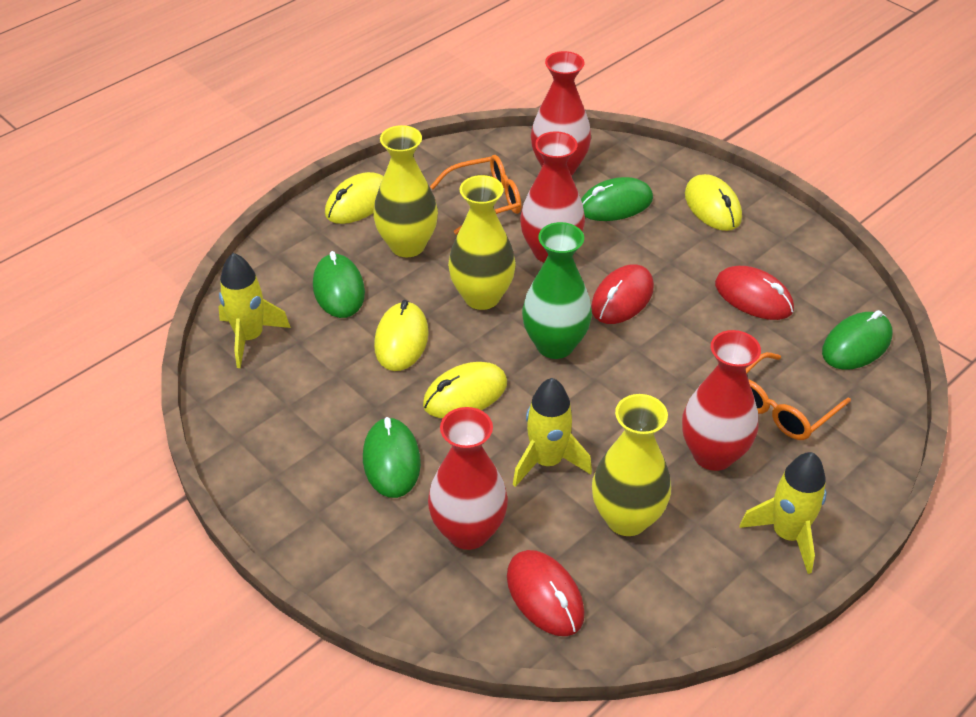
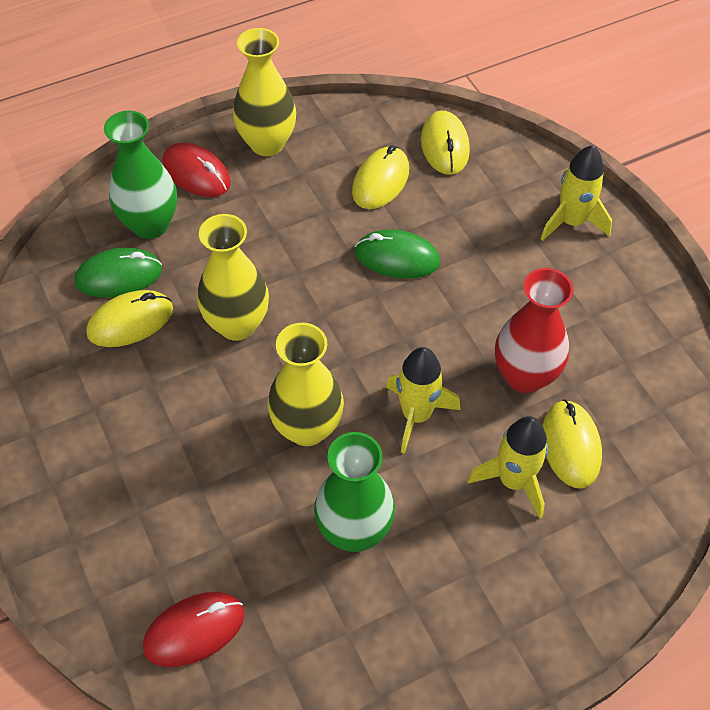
green mouse: [313,251,365,318] [363,417,421,498] [581,177,653,221] [822,310,892,370] = 4 -> [74,248,162,297] [355,230,440,279] = 2
green vase: [522,222,592,359] = 1 -> [104,111,177,239] [314,432,395,552] = 2
orange glasses: [430,155,522,235] [745,352,851,440] = 2 -> none = 0
red mouse: [507,550,585,636] [591,265,654,324] [715,266,794,320] = 3 -> [143,592,245,667] [162,143,231,197] = 2
red vase: [428,407,508,550] [520,131,585,263] [531,51,591,176] [682,330,761,471] = 4 -> [495,268,574,393] = 1

